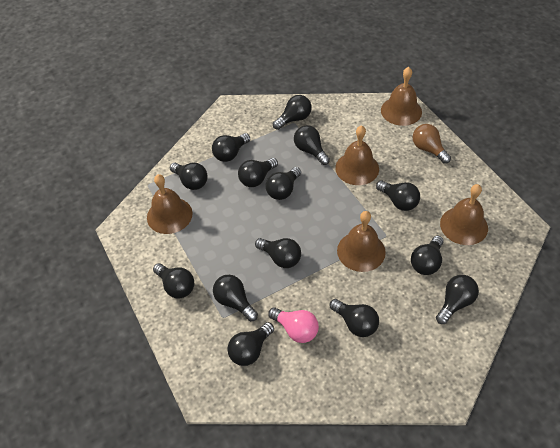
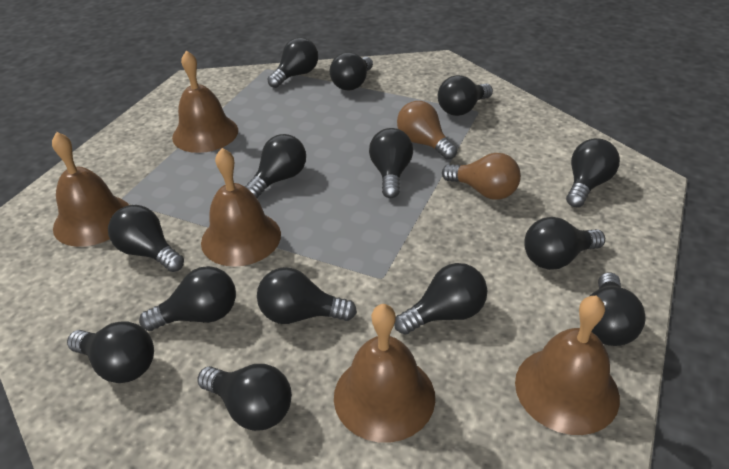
brown light bulb: [413,124,451,164] = 1 -> [397,101,457,160] [442,153,521,200] = 2
pink light bulb: [268,307,319,343] = 1 -> none = 0

